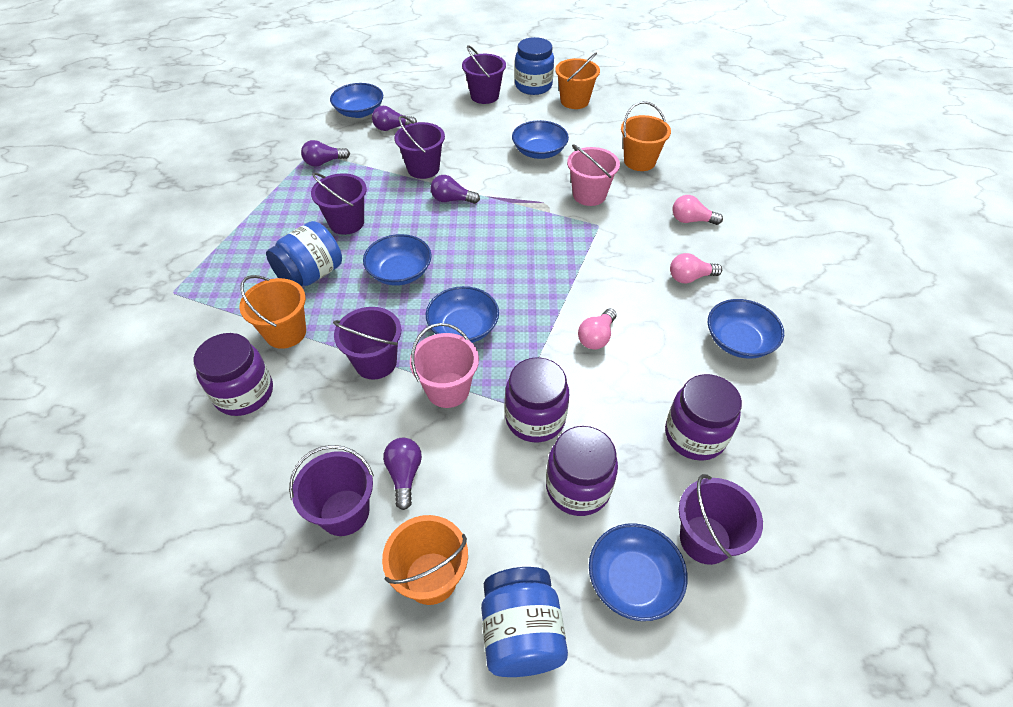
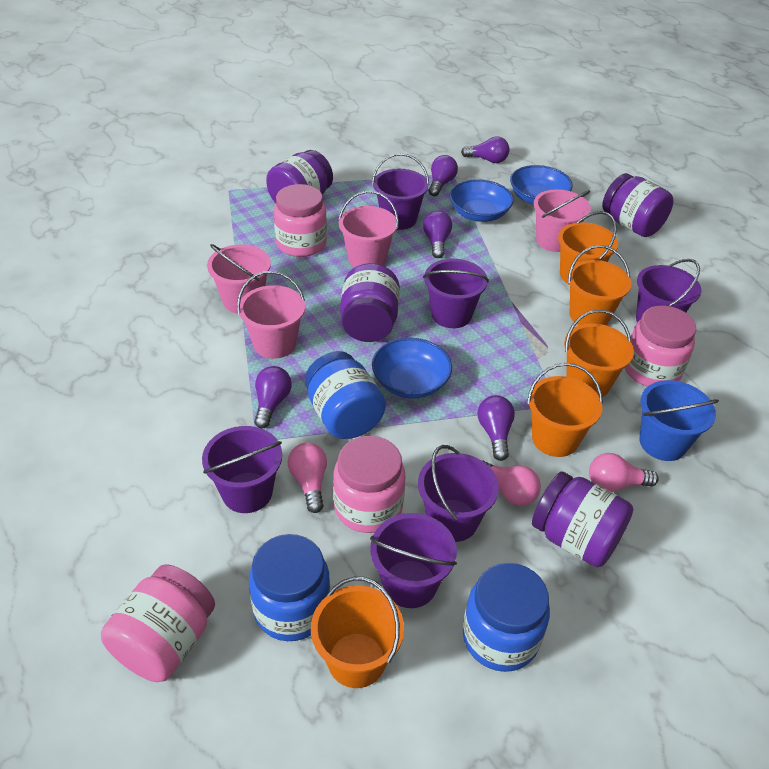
blue bowl: [330,83,383,118] [363,234,431,286] [426,286,499,343] [512,120,569,159] [589,523,688,621] [708,299,784,358] = 6 -> [372,338,452,399] [450,179,514,222] [510,165,573,205] = 3
blue bucket: none = 0 -> [639,380,719,461] = 1
orange bucket: [239,275,306,349] [382,515,468,605] [555,52,600,109] [621,101,671,171] = 4 -> [311,577,404,688] [527,363,603,457] [558,211,618,285] [564,310,634,397] [568,245,632,325] = 5
pink bucket: [410,323,479,408] [567,144,620,206] = 2 -> [207,244,271,314] [237,271,305,359] [338,191,399,268] [534,189,591,252] = 4
pink jar: none = 0 -> [101,564,215,682] [274,184,327,257] [333,436,405,533] [625,306,696,387] = 4
purple light bulb: [301,140,350,167] [372,106,417,131] [383,438,422,510] [430,175,480,204] = 4 -> [254,366,292,429] [423,211,452,258] [428,155,458,196] [461,137,509,163] [478,395,515,461] = 5

